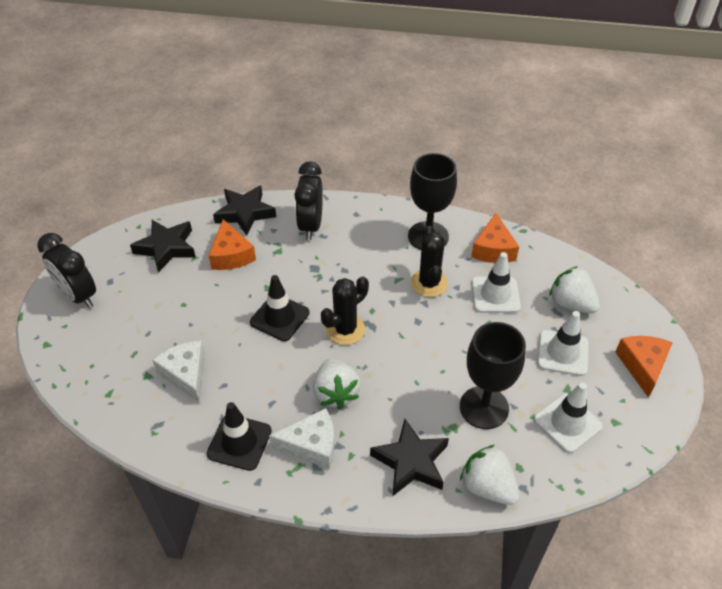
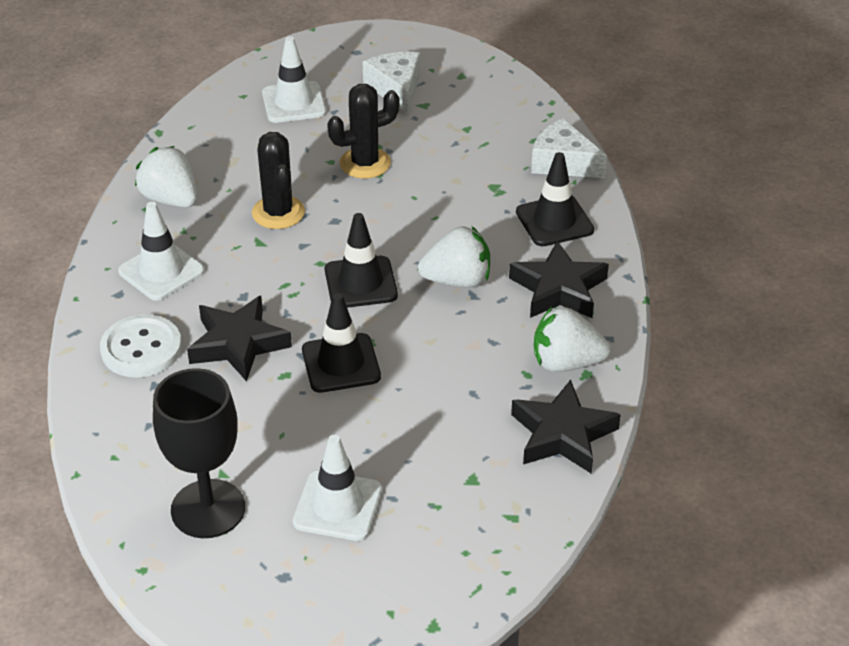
black clock: [37,233,96,308] [294,161,323,240] = 2 -> none = 0
black goblet: [408,153,457,250] [460,322,526,429] = 2 -> [153,368,245,538] = 1
black traffic cone: [207,402,272,471] [250,275,309,341] = 2 -> [302,293,381,393] [325,213,398,308] [516,152,594,246] = 3
orange cheese: [208,219,256,270] [471,213,519,263] [615,336,673,398] = 3 -> none = 0
white button: none = 0 -> [100,314,182,378] = 1

